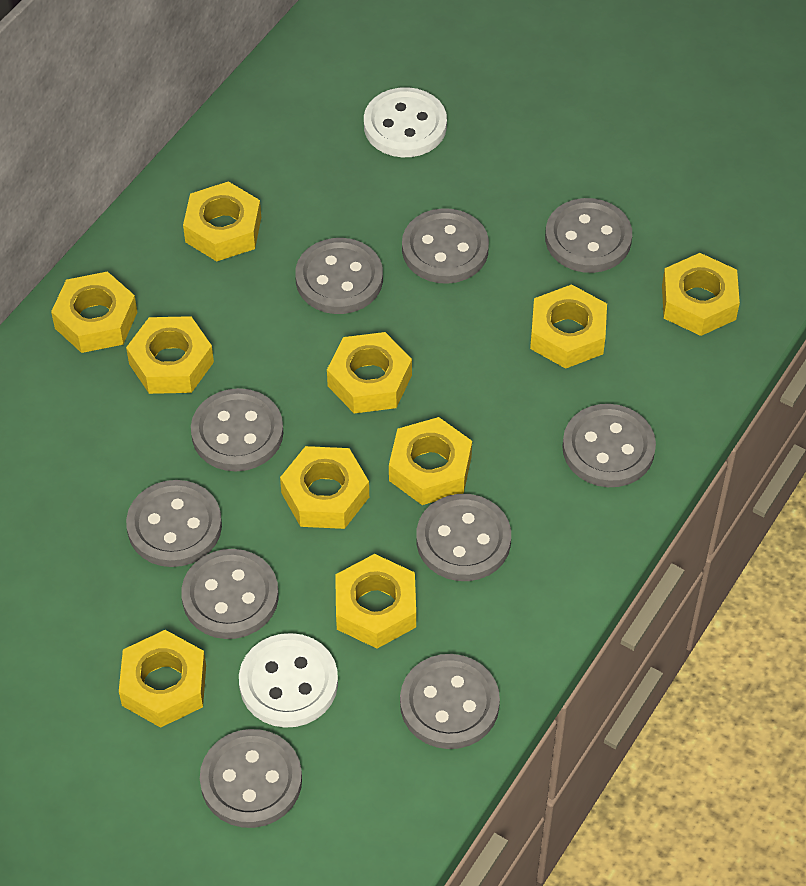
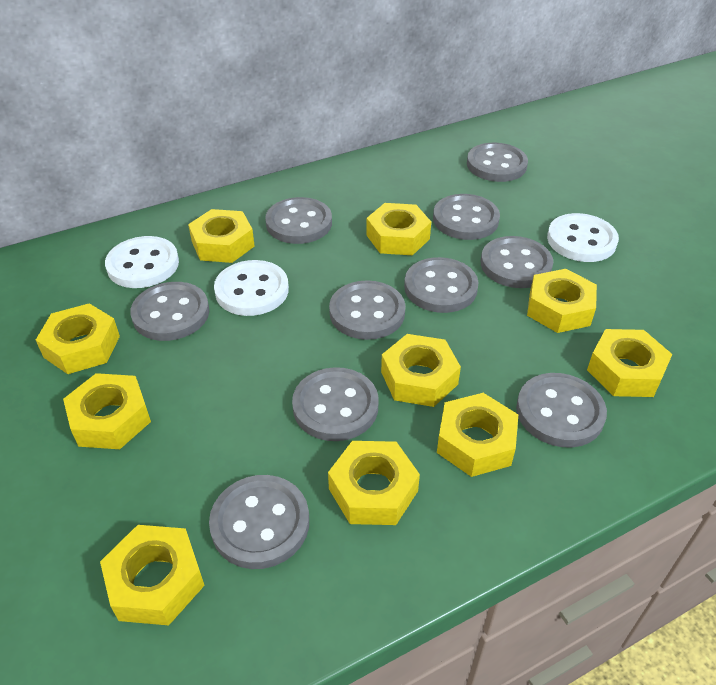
white button: [239,633,338,728] [364,87,447,157] = 2 -> [105,236,179,288] [214,260,289,316] [547,213,619,262] = 3

